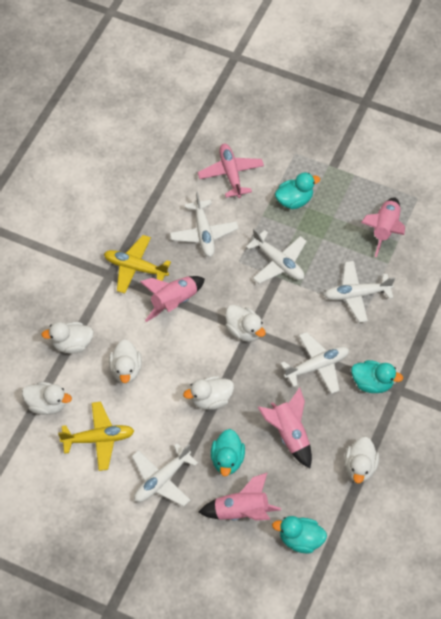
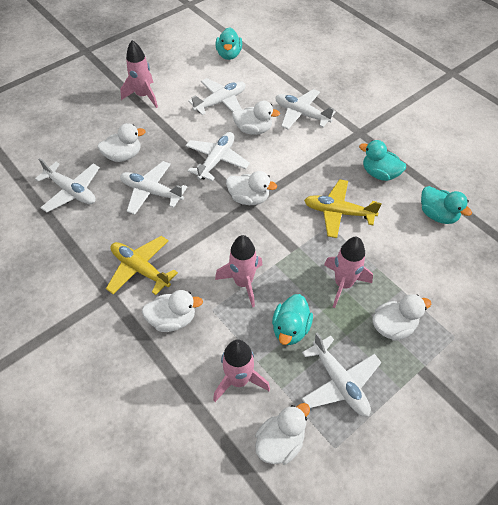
pink plane: [197,144,264,198] = 1 -> none = 0
white plane: [132,443,198,507] [170,192,239,257] [246,228,307,284] [281,332,349,394] [324,261,395,323] = 5 -> [35,158,100,212] [120,161,187,215] [185,132,250,181] [188,78,245,115] [275,89,336,129] [301,333,382,417] = 6

